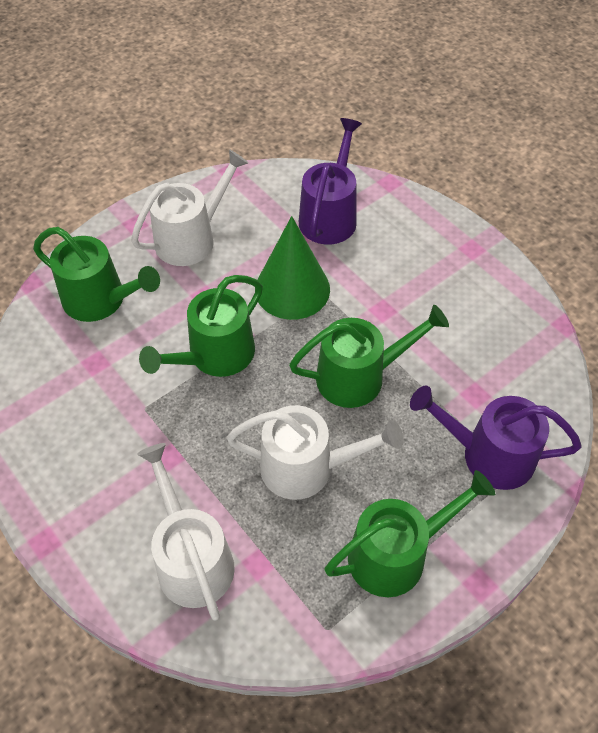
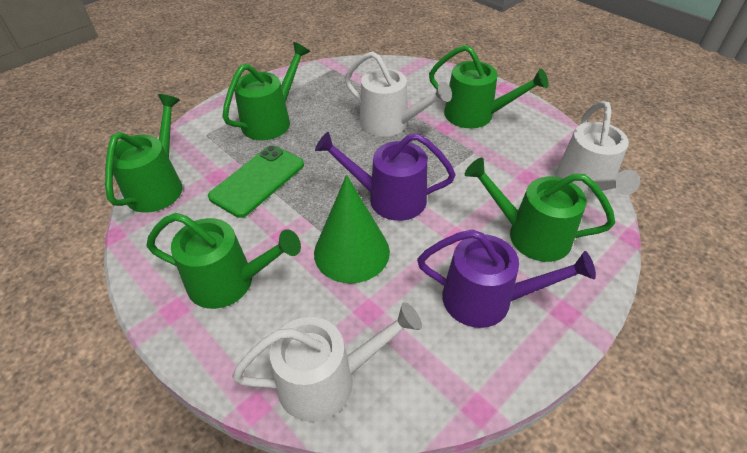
green phone: none = 0 -> [208,145,304,218] = 1
green watering can: [33,227,160,322] [139,275,263,377] [289,305,449,408] [324,470,495,597] = 4 -> [105,94,183,213] [147,213,301,309] [222,42,310,140] [429,45,549,128] [465,158,615,262] = 5

